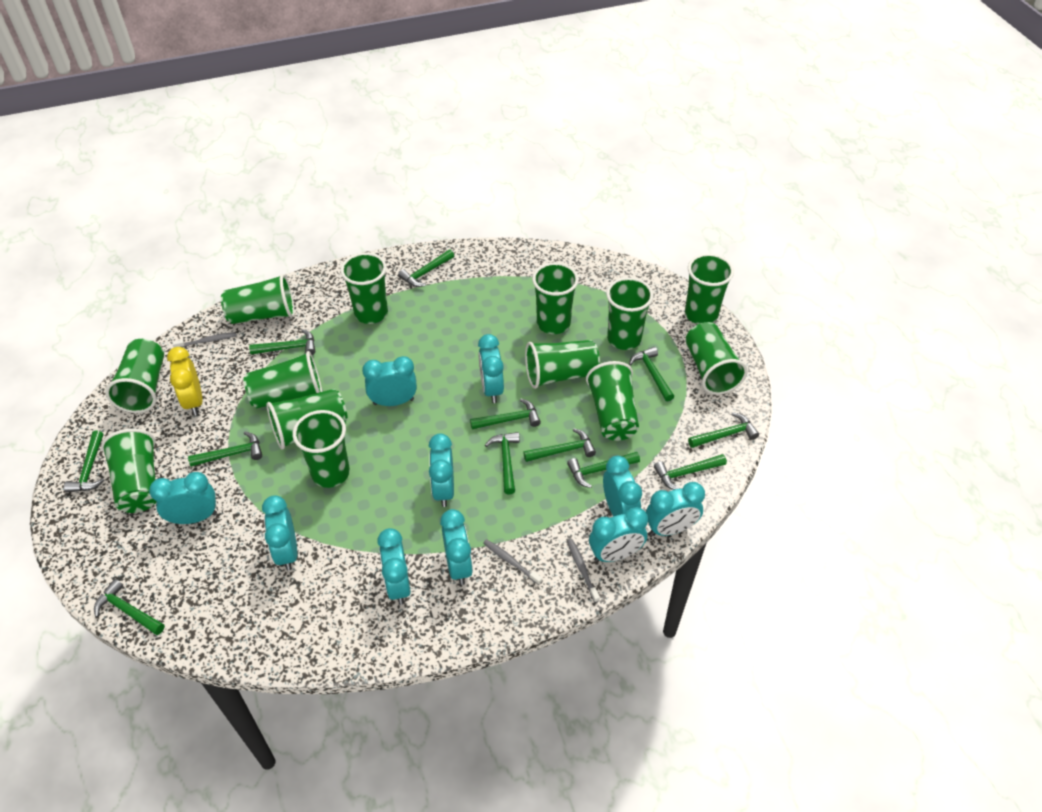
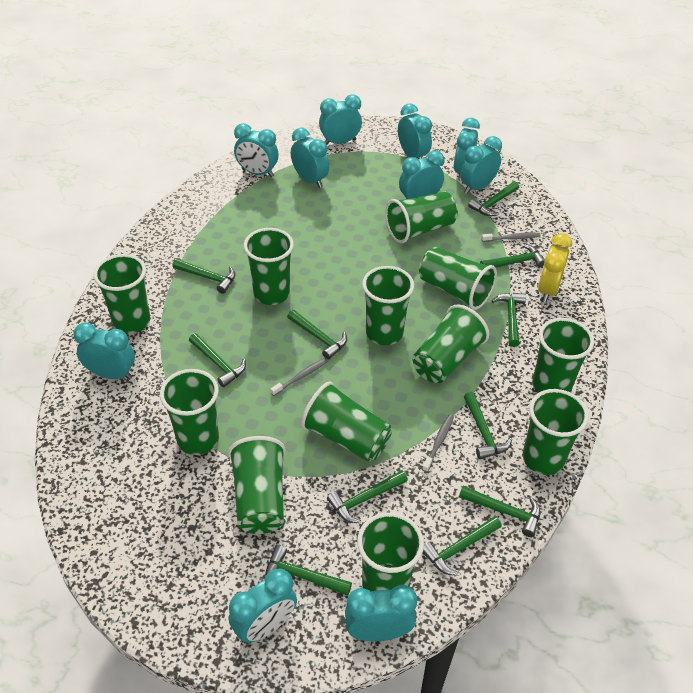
green cup: [101,429,157,513] [105,339,164,413] [221,274,295,324] [244,351,322,409] [267,389,348,449] [293,410,350,488] [340,252,388,324] [525,340,600,389] [532,262,579,334] [586,361,639,441] [606,277,653,350] [685,253,734,324] [686,322,748,395] = 13 -> [93,254,150,333] [160,369,219,455] [228,436,286,534] [244,228,294,305] [301,381,392,462] [357,512,424,591] [362,266,414,345] [385,192,458,243] [412,304,489,383] [419,247,497,310] [523,389,589,475] [532,318,594,393] = 12
green hammer: [64,431,105,492] [94,579,165,635] [188,431,262,467] [249,329,315,355] [398,250,454,287] [470,399,541,429] [485,432,520,495] [523,428,596,462] [567,452,640,488] [629,347,674,401] [654,454,727,490] [688,412,759,448] = 12 -> [172,259,236,294] [189,333,246,387] [266,545,352,596] [287,310,347,360] [327,470,408,523] [423,516,502,575] [459,486,541,537] [464,392,512,459] [468,181,519,216] [480,244,545,268] [492,293,526,347] = 11

